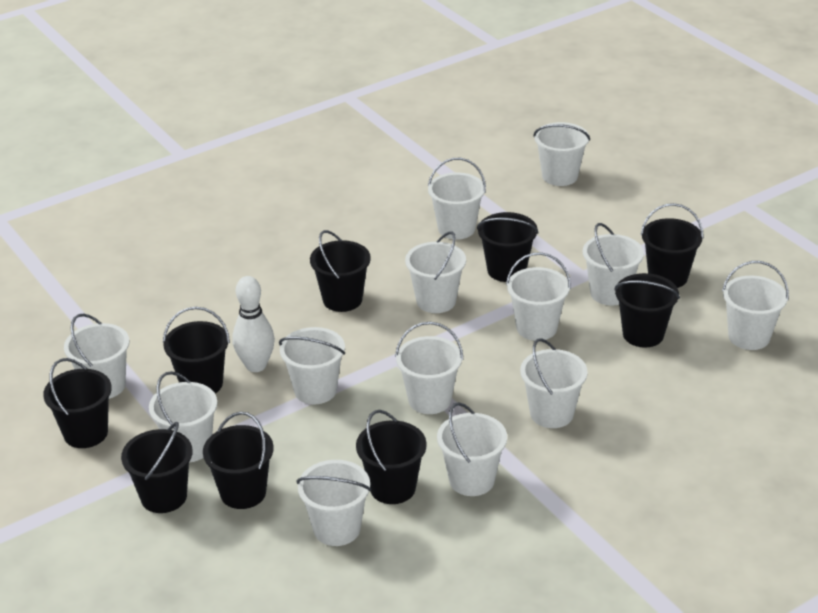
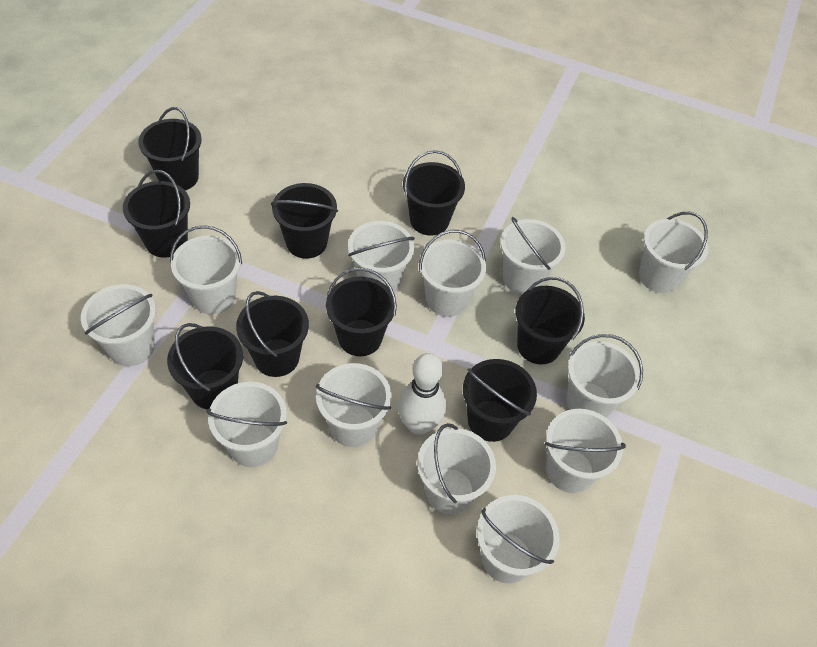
white bucket: [64,313,130,399] [149,371,217,463] [279,327,345,404] [297,460,371,546] [395,322,463,414] [405,231,466,313] [428,158,486,240] [437,402,507,496] [506,252,571,341] [520,338,588,428] [533,122,590,186] [583,223,644,305] [722,261,789,350] = 13 -> [81,284,156,366] [170,225,242,314] [206,382,287,467] [316,363,392,447] [348,221,415,293] [417,423,496,514] [419,230,486,317] [477,495,560,584] [500,217,566,295] [545,409,626,493] [567,334,643,417] [639,212,708,293] = 12

